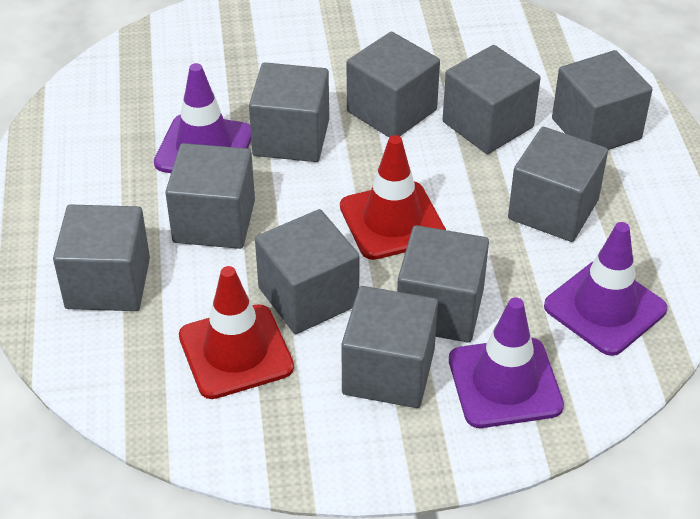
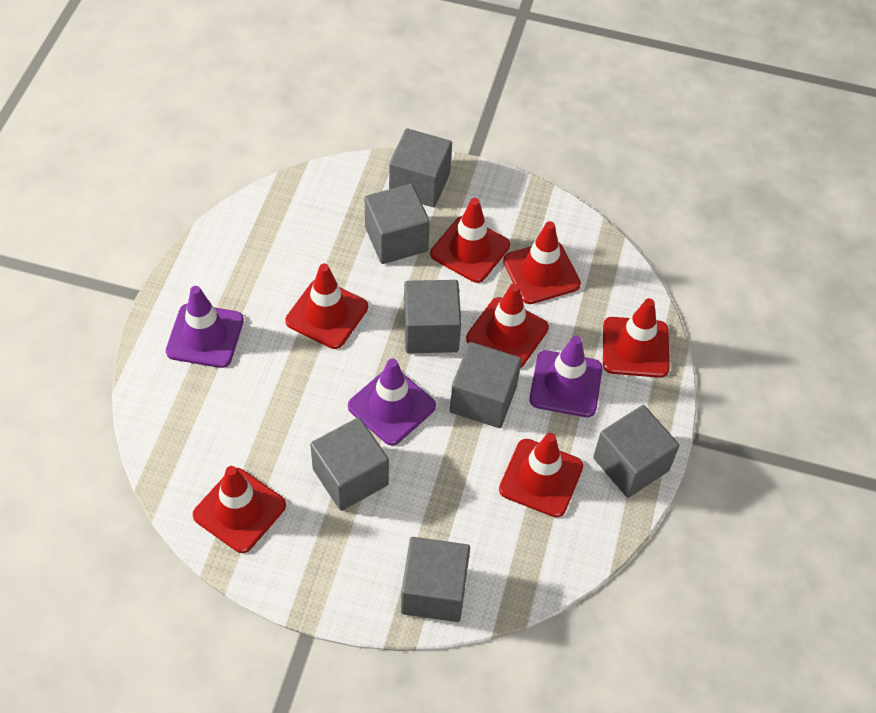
grey cube: [53,204,150,311] [165,143,255,249] [249,62,329,162] [255,209,360,334] [341,286,438,408] [347,32,440,137] [397,225,489,343] [442,45,540,154] [508,127,608,242] [552,50,652,150] = 10 -> [310,417,389,511] [365,184,430,264] [389,128,452,207] [401,537,470,622] [404,280,461,353] [450,342,521,428] [593,405,680,498] = 7
red traffic cone: [179,266,294,399] [340,135,446,260] = 2 -> [193,466,286,553] [285,263,368,349] [430,198,510,283] [466,284,549,368] [499,433,583,518] [503,221,581,304] [603,298,670,378] = 7

